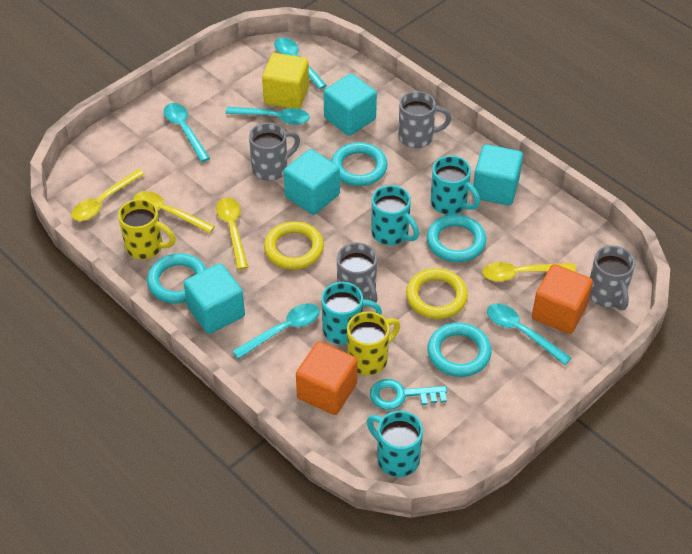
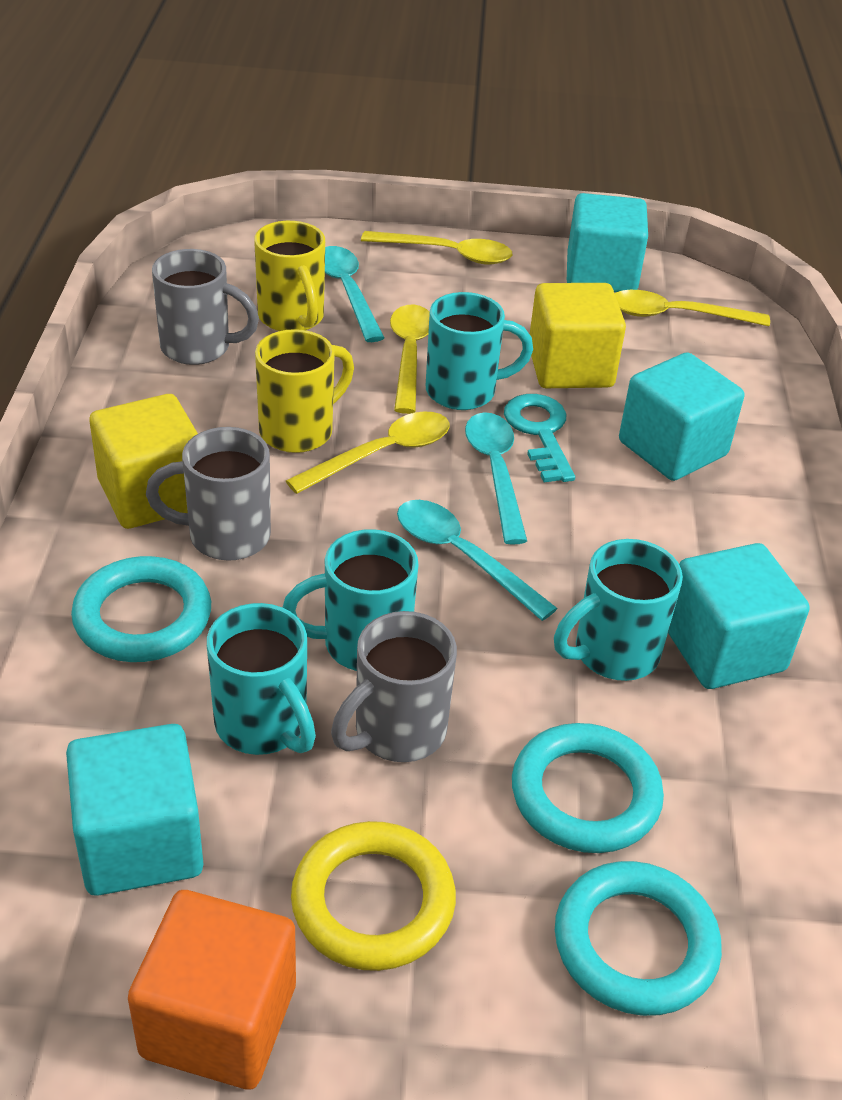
grey mug: [249,123,300,181] [337,243,377,303] [398,91,451,148] [590,245,635,311] = 4 -> [146,427,271,561] [152,249,259,365] [331,611,457,762] = 3
orange cube: [296,342,357,415] [532,264,593,334] = 2 -> [128,890,296,1089] = 1
turquoise ring: [147,253,207,304] [331,142,388,186] [427,214,486,262] [428,323,492,377] = 4 -> [71,556,211,662] [512,723,664,853] [555,861,722,1016] = 3
turquoise spoon: [164,103,210,162] [225,107,310,125] [232,303,320,359] [274,37,327,89] [487,303,572,365] = 5 -> [325,246,385,342] [397,500,558,621] [465,412,527,545] = 3
yellow cube: [262,53,309,109] = 1 -> [90,394,198,529] [530,283,626,388] = 2
yellow ring: [264,221,324,270] [406,268,468,319] = 2 -> [291,821,456,971] = 1

